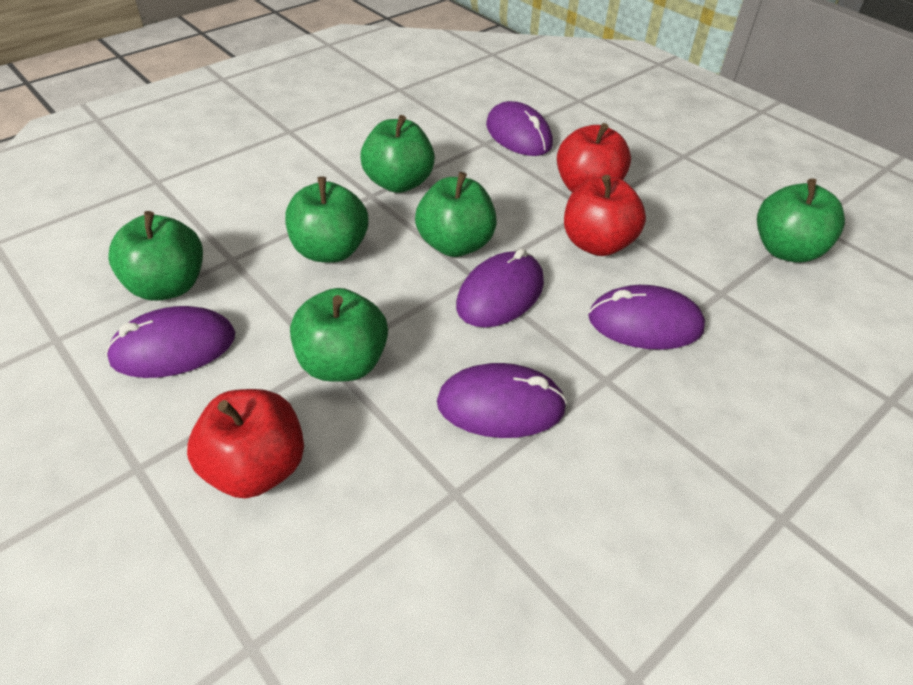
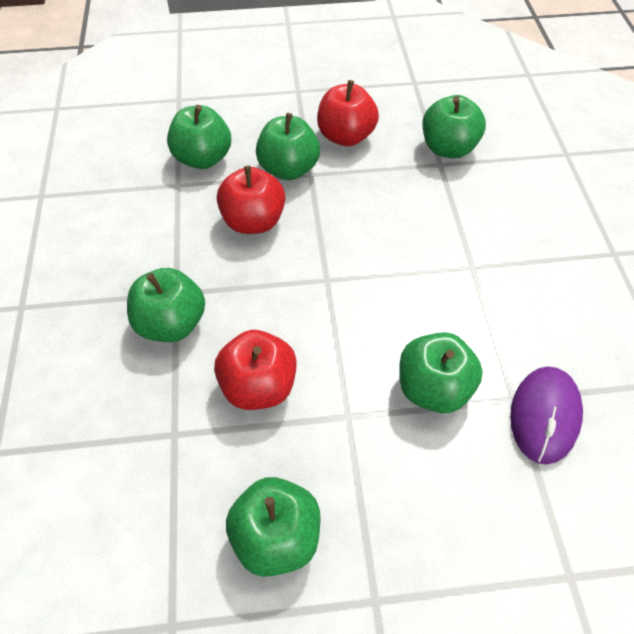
purple mouse: [106,306,235,378] [437,363,567,438] [456,249,544,328] [486,101,553,156] [588,285,705,350] = 5 -> [510,366,583,464] = 1

